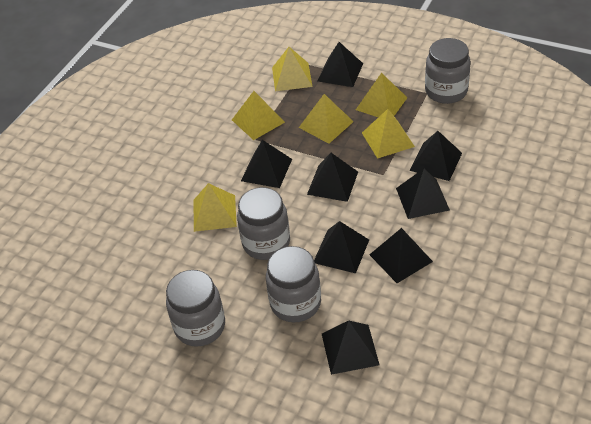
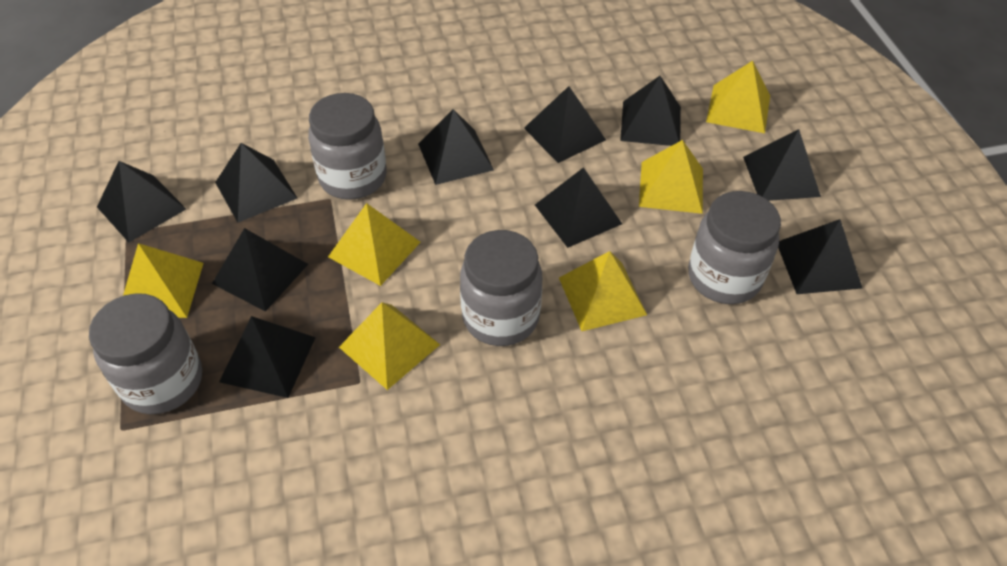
black pyramid: [241,140,292,188] [307,153,358,202] [314,221,369,273] [317,42,363,87] [322,320,380,375] [369,228,433,283] [396,169,450,219] [409,131,462,181] = 8 -> [97,161,186,242] [212,228,308,312] [215,143,297,223] [219,316,316,398] [418,109,494,185] [524,86,606,163] [535,167,622,248] [620,76,681,146] [743,129,821,201] [778,219,862,294] = 10

